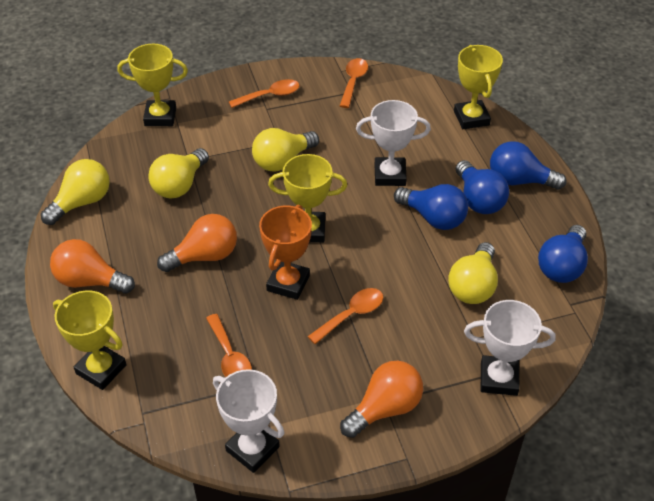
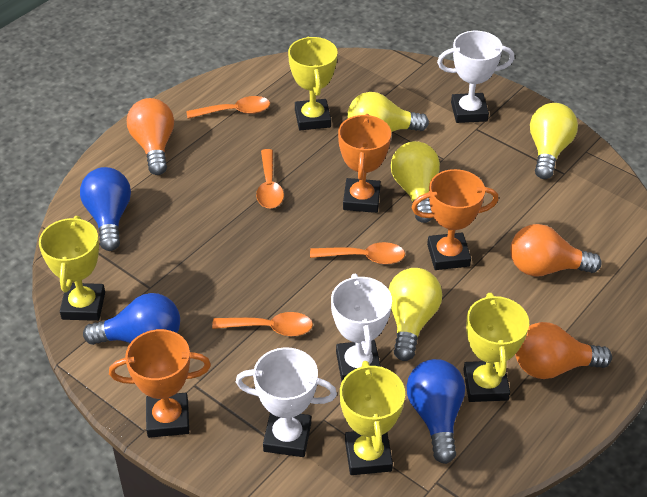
blue light bulb: [394,184,468,230] [456,160,509,214] [490,141,566,190] [538,225,588,283] = 4 -> [80,167,131,251] [83,293,180,345] [407,359,465,464] = 3
orange trophy: [259,205,312,300] = 1 -> [109,329,211,438] [338,114,391,213] [411,169,499,270] = 3

